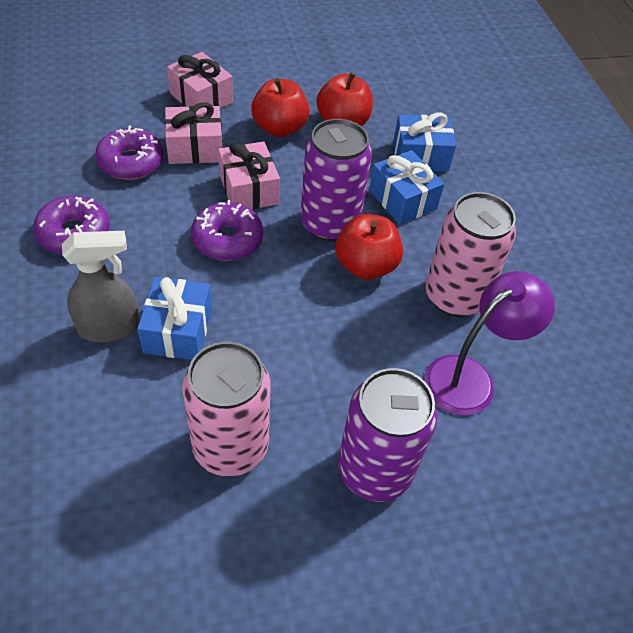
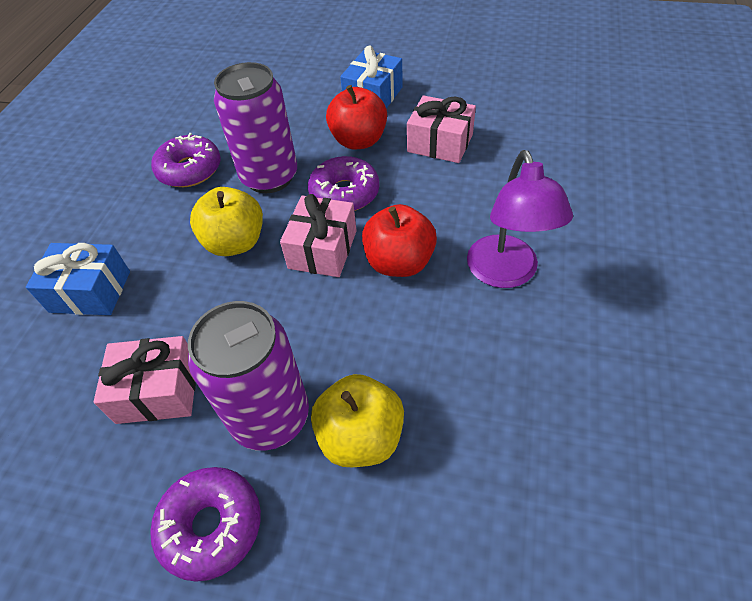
blue gift: [137,277,212,360] [369,150,444,224] [393,112,456,172] = 3 -> [26,243,130,315] [340,45,403,108] = 2
grey spray bottle: [62,231,140,342] = 1 -> none = 0
pink can: [182,342,271,476] [425,192,516,317] = 2 -> none = 0
red apple: [251,78,309,137] [317,72,373,126] [336,214,403,280] = 3 -> [326,85,387,149] [362,204,437,277] = 2
yellow apple: none = 0 -> [190,187,263,256] [311,374,404,467] = 2

